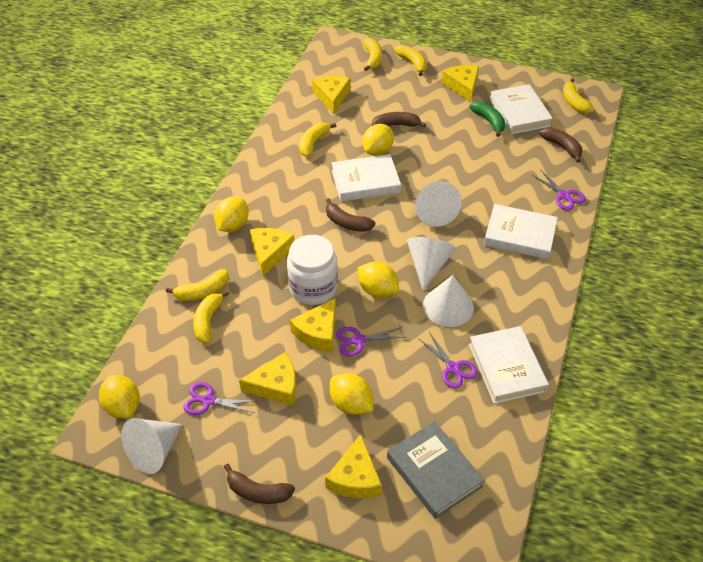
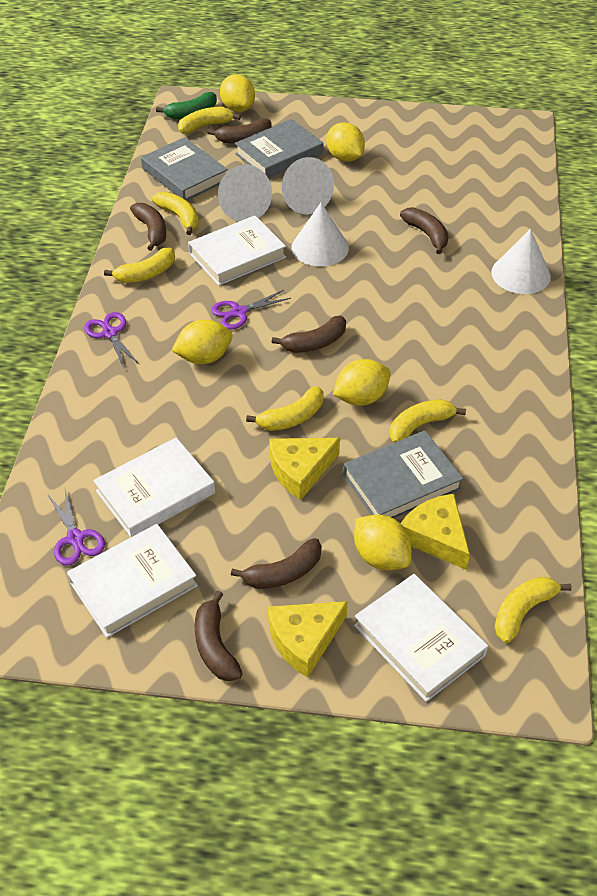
brown banana: [224,464,295,504] [326,198,376,232] [372,112,426,127] [539,128,582,163] = 4 -> [130,203,166,251] [194,591,243,681] [207,119,271,143] [231,538,322,589] [272,316,346,353] [400,207,449,254] = 6
grey book: [387,421,485,519] = 1 -> [141,137,228,200] [235,119,324,178] [343,430,463,519] = 3
purple scissors: [183,382,259,415] [336,327,404,357] [418,332,478,389] [532,170,586,210] = 4 -> [48,489,105,565] [84,312,140,368] [211,290,291,330] = 3
white jar: [287,235,338,305] = 1 -> none = 0
yellow cheese: [239,352,296,406] [250,228,295,276] [290,298,336,352] [312,76,351,114] [325,434,382,498] [442,65,479,102] = 6 -> [268,601,348,678] [269,438,340,500] [401,494,470,570] = 3

